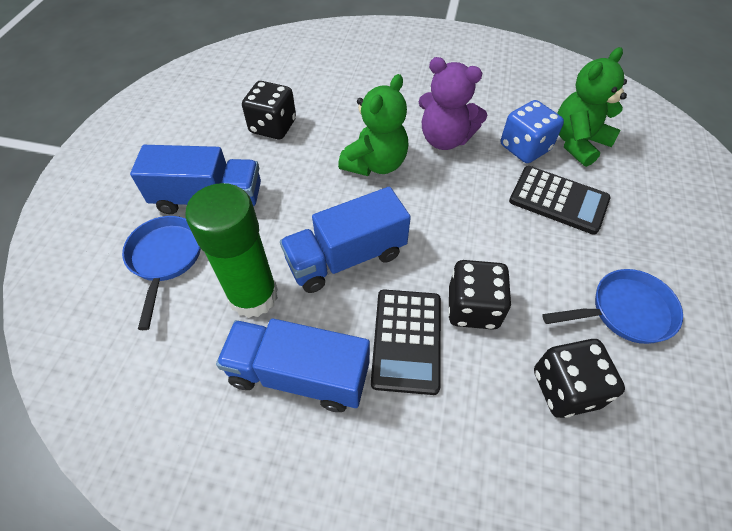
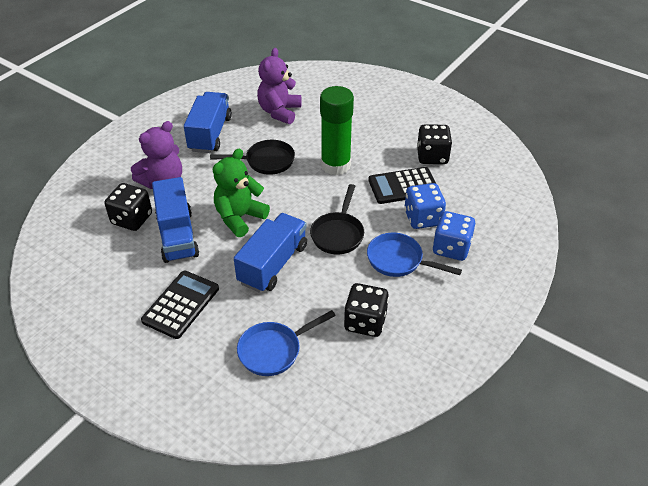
black pan: none = 0 -> [210,140,295,175] [310,184,364,254] = 2
blue dice: [501,100,564,163] = 1 -> [404,183,446,229] [433,211,475,261] = 2
green teddy bear: [338,74,408,176] [557,47,627,167] = 2 -> [213,148,270,237] = 1
purple teddy bear: [419,57,487,150] = 1 -> [131,121,182,189] [257,48,301,124] = 2

